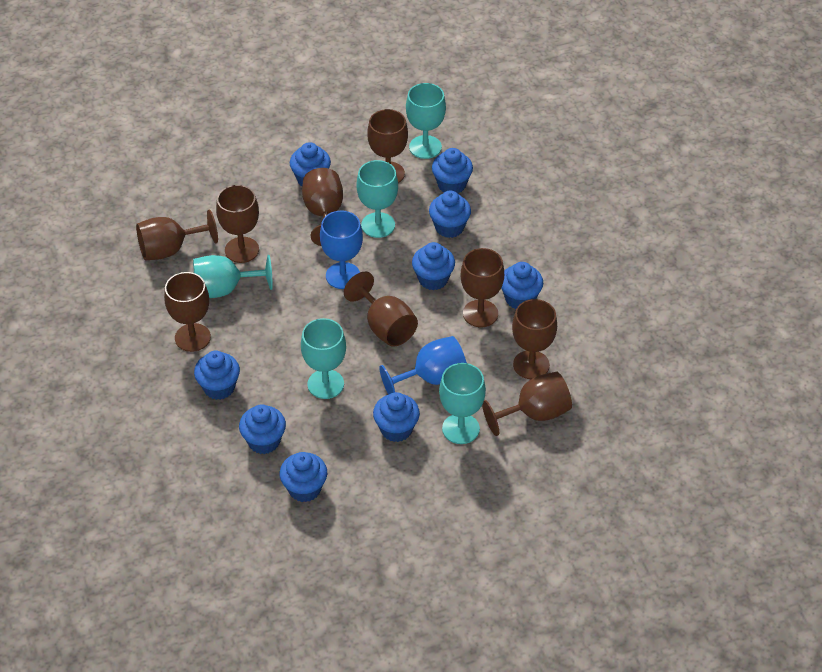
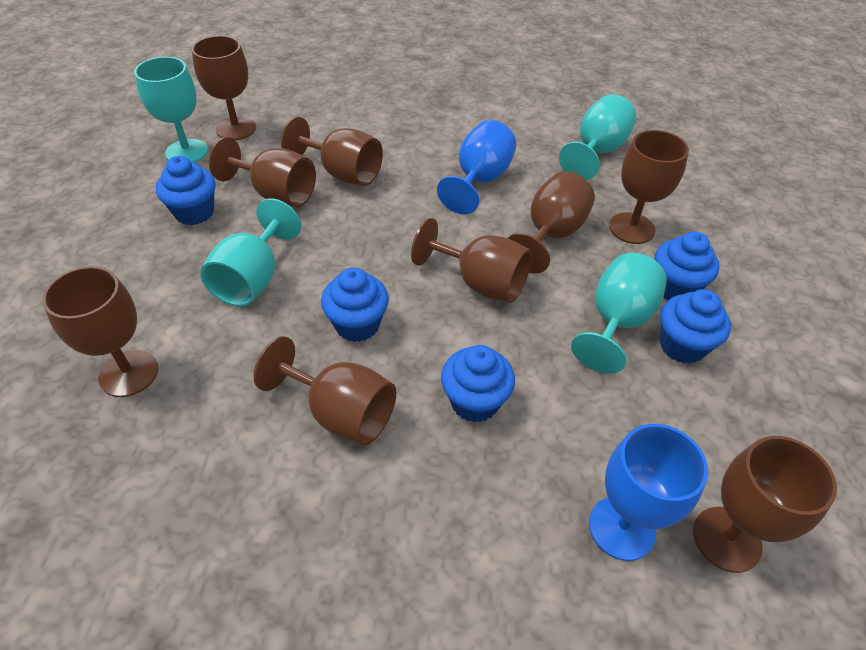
blue cupcake: [194,351,240,400] [239,404,286,454] [280,452,327,502] [290,142,331,186] [373,392,420,442] [412,242,455,290] [429,191,471,238] [432,148,473,194] [501,262,543,309] = 9 -> [156,156,216,225] [321,267,389,342] [441,345,515,422] [654,232,719,300] [660,289,731,364] = 5
turquoise goblet: [193,255,273,298] [301,318,346,399] [356,160,398,238] [406,83,446,159] [439,363,486,444] = 5 -> [134,57,208,163] [200,198,301,307] [559,94,636,180] [571,253,667,374] = 4

